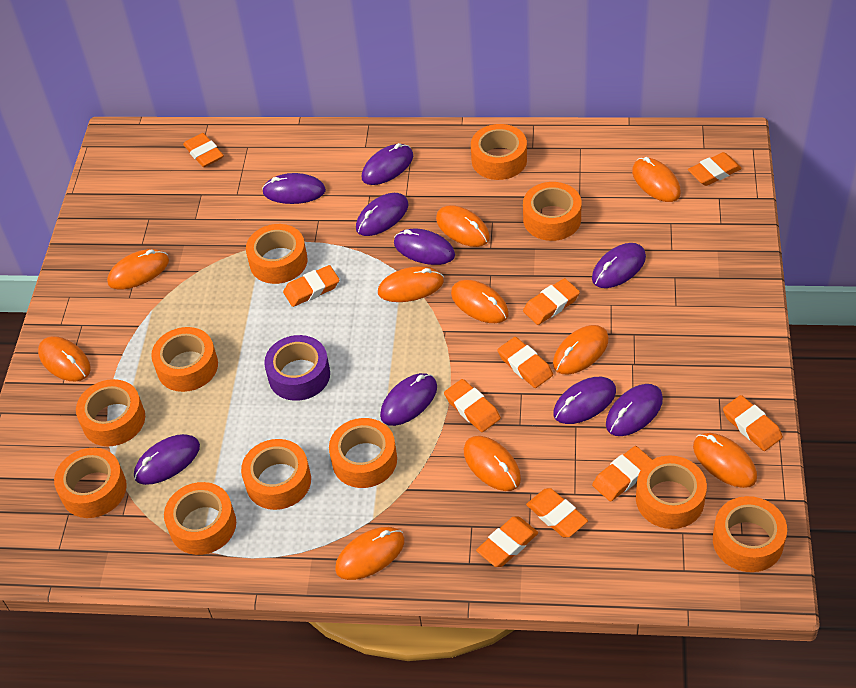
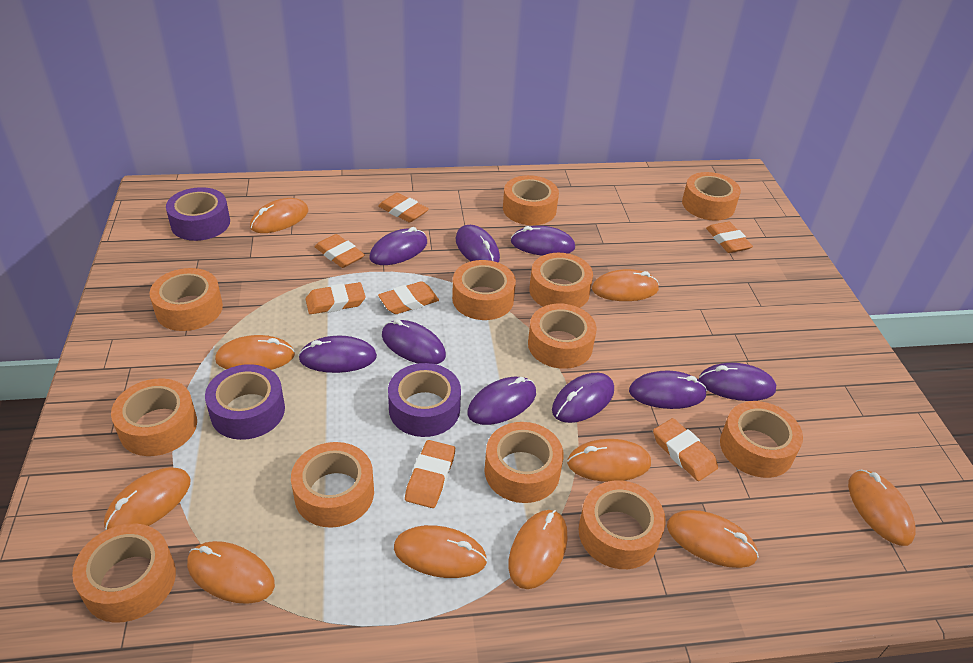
orange eraser: [183,133,224,167] [283,265,339,307] [444,379,501,432] [476,516,538,567] [497,337,553,388] [523,278,580,325] [526,488,588,537] [592,446,652,502] [688,152,742,186] [723,395,783,451] = 10 -> [306,282,365,314] [315,234,365,268] [378,193,429,223] [378,281,439,314] [405,440,455,508] [653,418,718,481] [706,222,753,253] = 7
orange tape: [54,448,127,518] [76,379,145,446] [151,327,218,392] [164,482,236,555] [241,439,311,510] [246,224,308,284] [329,418,397,488] [471,124,527,180] [523,182,581,241] [636,455,707,529] [713,496,787,572] = 11 -> [72,524,176,623] [111,379,197,456] [149,268,223,331] [291,442,374,528] [452,260,516,320] [484,422,563,503] [503,175,559,225] [528,304,597,369] [529,253,593,308] [579,480,666,569] [682,172,741,221] [720,401,803,478] = 12
purple tape: [264,335,330,401] = 1 -> [166,187,230,241] [205,364,285,440] [388,363,461,437] = 3

